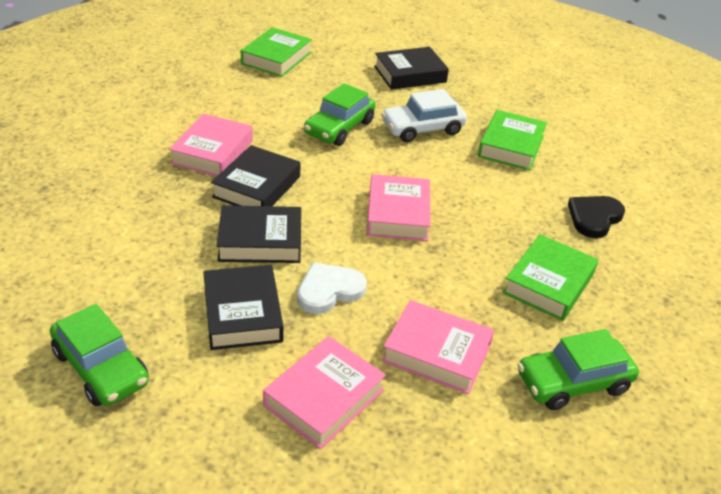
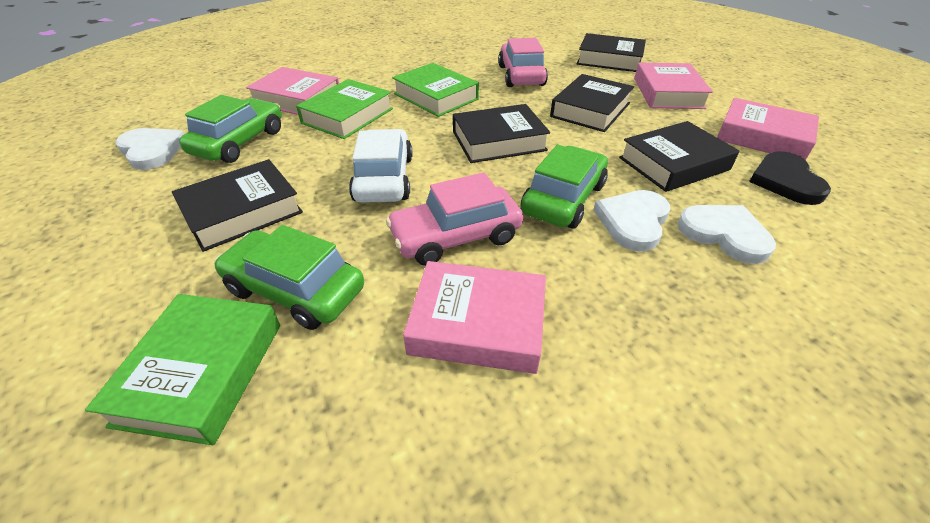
black book: [203,265,284,350] [211,145,301,206] [217,205,301,263] [374,47,449,90] = 4 -> [172,159,303,252] [453,104,550,163] [550,74,634,132] [577,33,646,72] [619,121,739,192] = 5
pink car: none = 0 -> [386,172,523,266] [498,38,548,87] = 2
white heart: [297,262,367,314] = 1 -> [116,128,184,170] [593,190,670,251] [677,205,776,264] = 3

